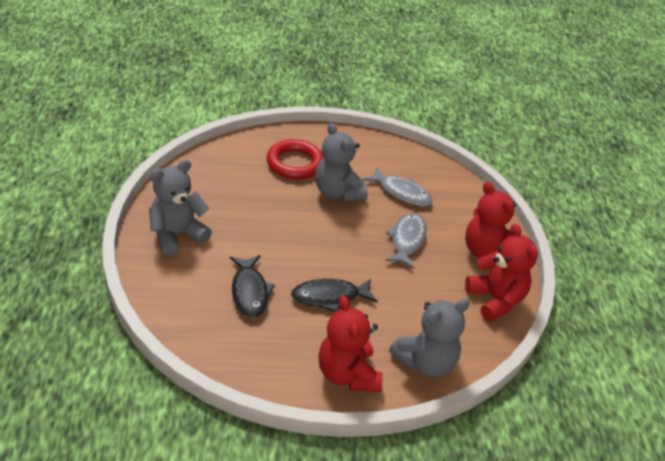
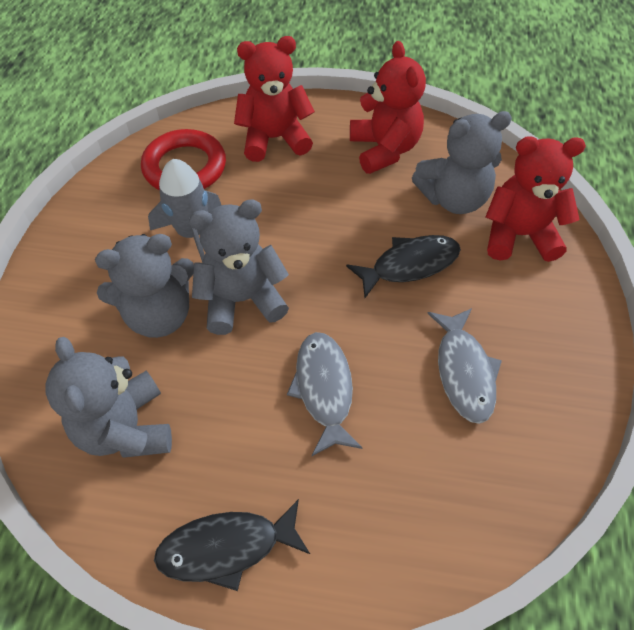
grey rocket: none = 0 -> [148,159,221,261] = 1
grey teddy bear: [149,160,212,256] [315,123,368,202] [389,298,470,377] = 3 -> [45,337,172,458] [95,234,194,338] [189,199,289,335] [412,111,512,214] = 4

